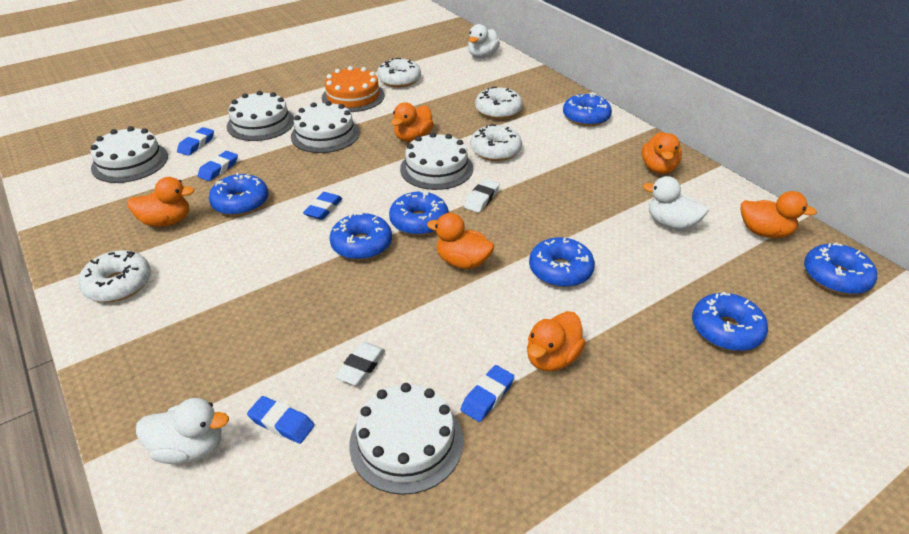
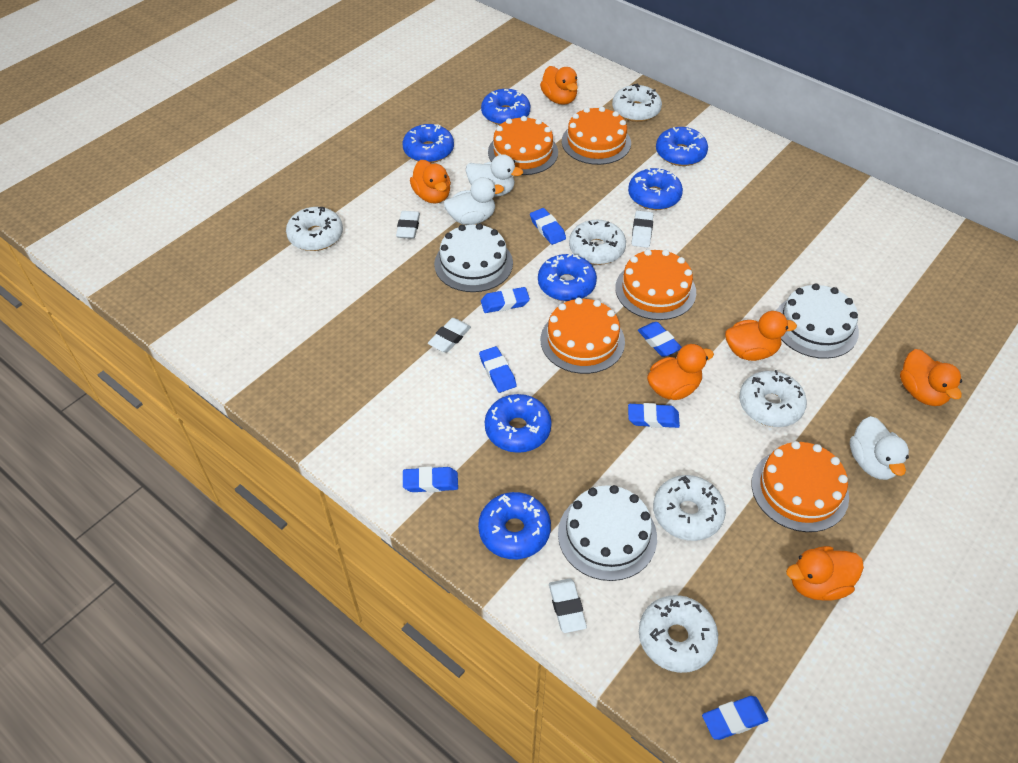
blue eraser: [177,127,214,156] [198,151,238,181] [247,396,315,444] [303,192,342,220] [461,365,514,422] = 5 -> [403,466,458,492] [479,346,517,393] [481,287,530,313] [530,208,566,245] [628,403,680,428] [638,322,682,357] [702,696,768,740] = 7
orange cake: [322,66,384,112] = 1 -> [488,116,558,175] [541,298,625,374] [562,106,631,165] [615,249,696,320] [752,441,849,532] = 5
white cake: [91,126,168,183] [227,91,294,141] [291,101,360,153] [349,383,463,495] [400,132,473,190] = 5 -> [434,223,513,292] [558,485,657,581] [776,283,859,359] = 3
white donut: [78,250,151,302] [377,58,421,88] [470,124,522,161] [475,87,523,119] = 4 -> [286,207,343,251] [569,220,626,265] [612,84,662,122] [639,595,718,673] [653,475,726,541] [739,370,807,427] = 6
white eraser: [335,342,385,386] [464,179,500,213] = 2 -> [396,211,420,239] [428,318,471,353] [549,579,587,633] [632,211,653,248] = 4

